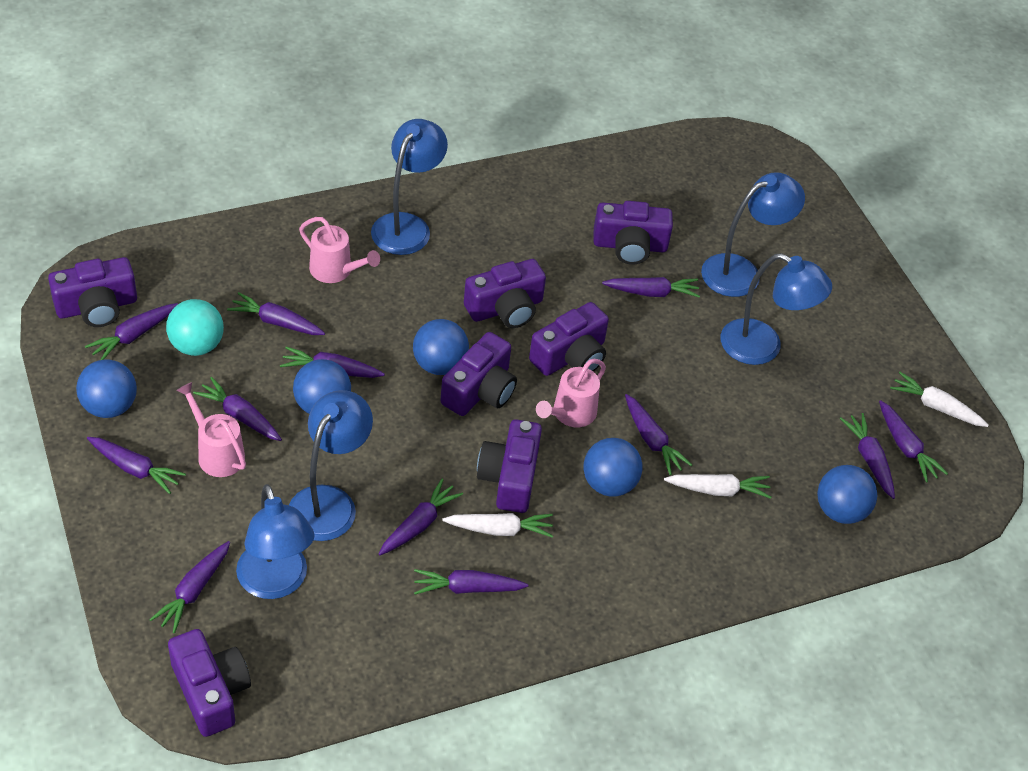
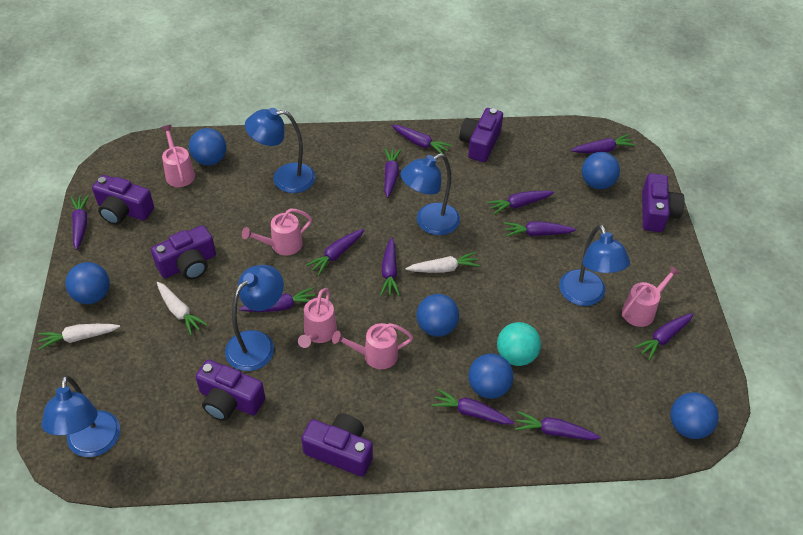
blue ball: [76,359,137,418] [293,359,351,414] [413,319,469,375] [584,438,642,497] [817,465,878,524] = 5 -> [65,262,110,304] [189,128,227,165] [416,294,459,337] [468,354,513,399] [582,152,620,189] [670,392,719,439] = 6
pink watering can: [176,382,246,477] [299,217,380,283] [536,359,606,427] = 3 -> [161,125,195,187] [242,208,312,256] [298,288,337,348] [332,323,413,369] [622,265,680,327] = 5
purple camera: [48,257,137,327] [168,629,251,737] [440,332,517,416] [464,259,546,328] [477,419,542,513] [529,302,609,376] [593,201,673,265] = 7 -> [92,175,154,225] [151,225,216,280] [196,359,265,421] [301,414,373,477] [459,108,503,162] [642,173,685,232] = 6

